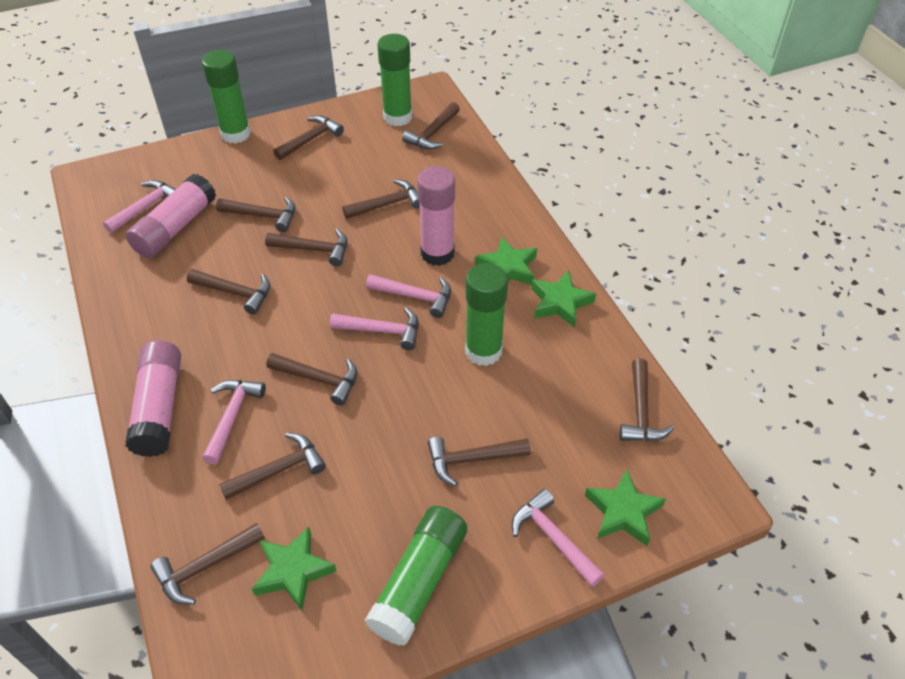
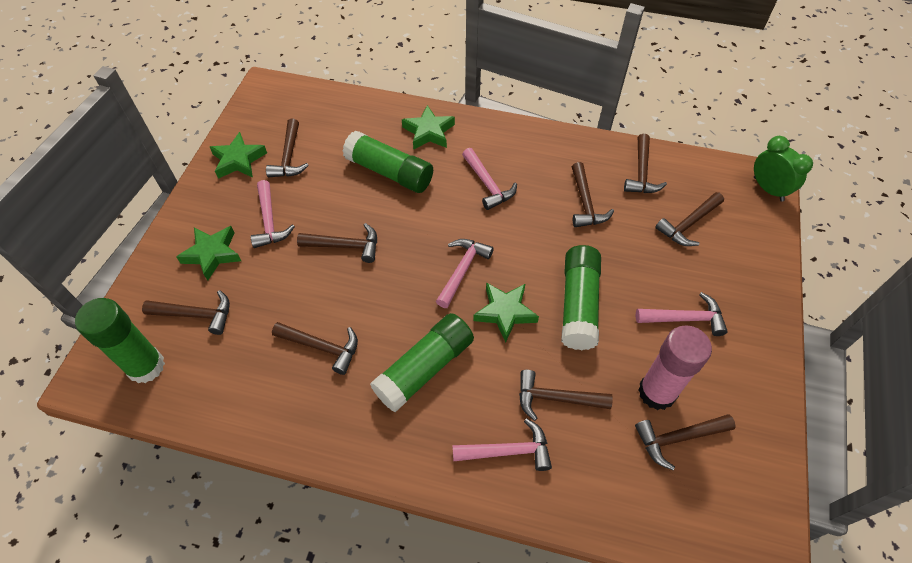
brown hammer: [150,523,265,605] [187,269,270,315] [216,197,295,232] [219,433,326,500] [265,229,347,266] [266,353,357,406] [273,115,344,160] [342,179,420,219] [402,102,460,149] [428,437,531,487] [620,359,674,441] = 11 -> [142,290,230,335] [266,119,309,177] [272,322,358,375] [297,223,377,263] [519,370,613,421] [572,162,614,227] [624,134,667,193] [635,414,736,470] [655,192,724,246] = 9
green clock: none = 0 -> [754,136,813,202] = 1
pink glue stick: [125,340,181,457] [126,174,216,258] [417,166,455,266] = 3 -> [638,325,712,410] = 1

